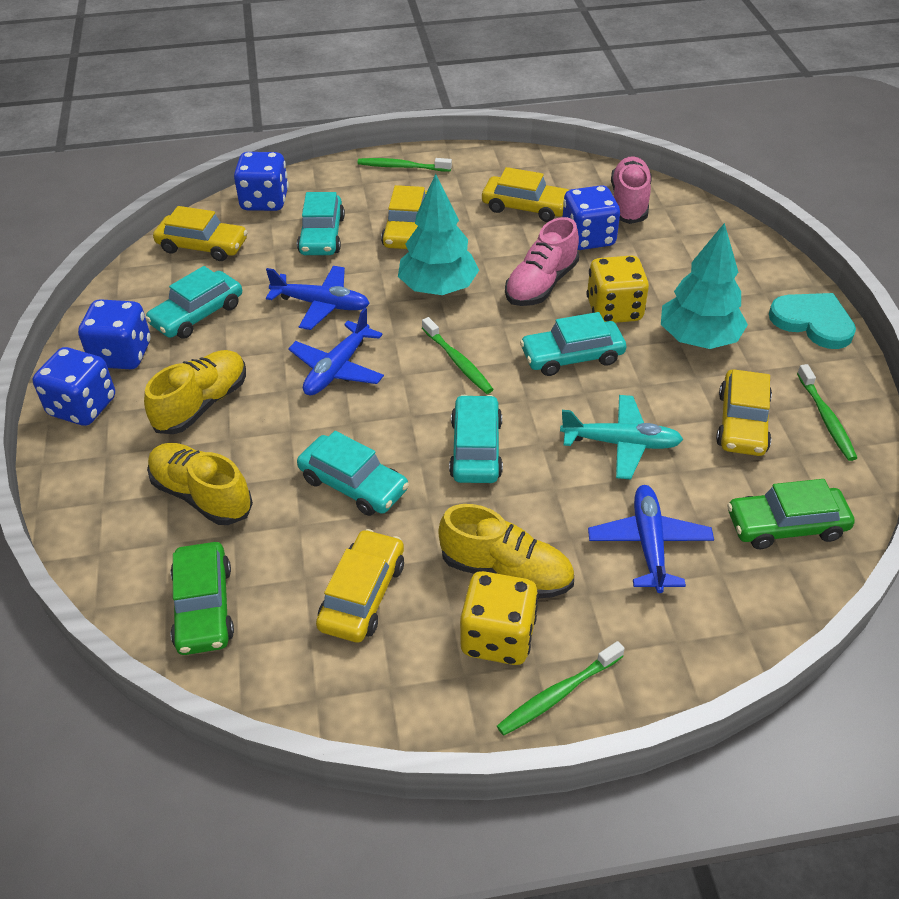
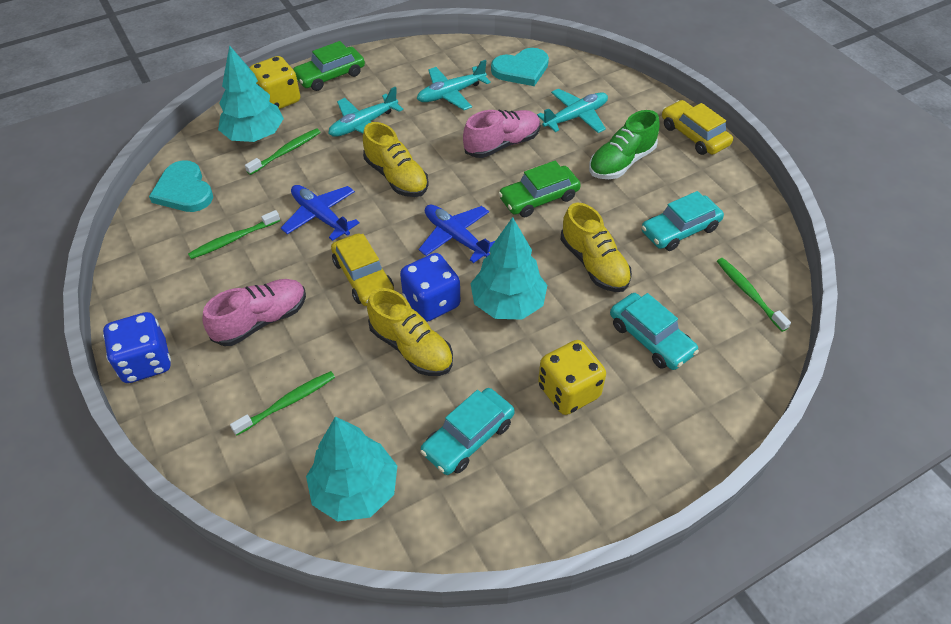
blue dice: [33,347,115,426] [78,299,151,369] [234,152,289,211] [563,185,620,250] = 4 -> [103,312,171,383] [400,253,460,322] = 2
blue plane: [266,266,370,330] [288,308,384,395] [588,485,714,593] = 3 -> [281,185,360,241] [419,205,495,263] = 2
green shoe: none = 0 -> [589,110,660,179] = 1
turquoise car: [146,266,242,339] [297,192,345,255] [297,431,409,516] [449,395,503,483] [520,312,626,376] = 5 -> [420,388,515,475] [610,293,699,370] [641,191,724,251] = 3
turquoise heart: [769,293,856,349] = 1 -> [149,160,213,212] [491,48,549,86] = 2
turquoise plane: [560,395,683,480] = 1 -> [328,87,403,137] [417,60,491,110] [537,89,608,133] = 3
turquoise tree: [398,174,479,295] [661,223,748,349] = 2 -> [218,45,284,142] [306,416,397,522] [470,217,547,320] = 3
yellow car: [153,206,248,261] [316,529,404,642] [381,185,427,249] [482,167,569,222] [716,369,772,456] = 5 -> [331,233,394,306] [662,100,733,155] = 2

